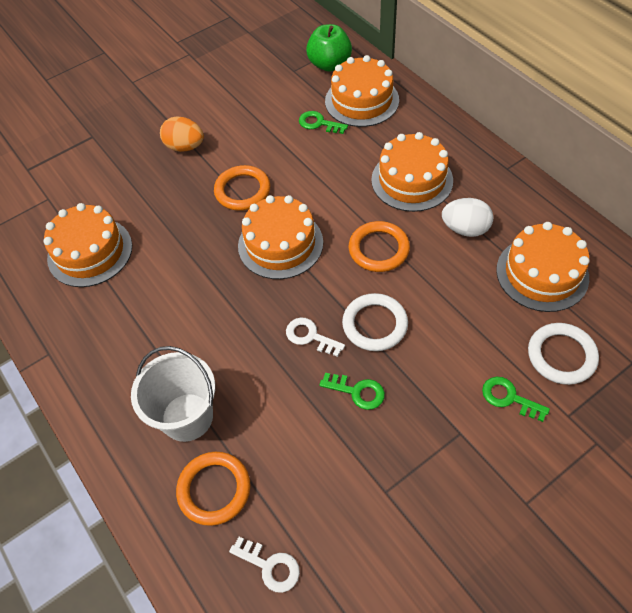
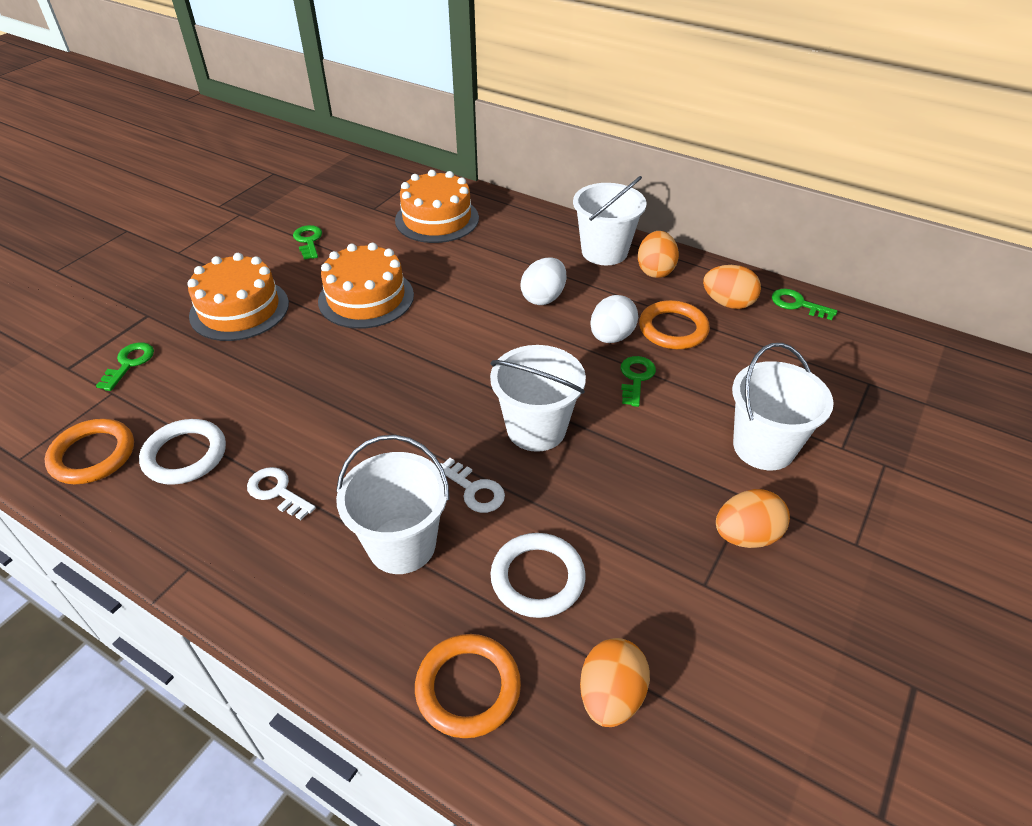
green apple: [306,24,352,72] = 1 -> none = 0
green key: [299,111,348,134] [319,372,385,410] [482,377,550,422] = 3 -> [96,342,154,391] [293,225,322,259] [620,356,656,407] [772,289,838,320] = 4
orange cake: [43,203,132,287] [238,195,323,279] [325,55,399,127] [371,132,453,212] [496,222,590,312] = 5 -> [187,253,289,341] [318,243,414,329] [395,170,479,243] = 3
orange egg: [160,117,204,152] = 1 -> [580,638,650,727] [638,231,679,278] [703,265,761,309] [716,489,790,548] = 4
white bucket: [131,346,215,442] = 1 -> [336,435,450,574] [490,345,586,452] [573,176,646,265] [732,343,834,470] = 4
white egg: [442,198,494,237] = 1 -> [521,257,566,305] [590,295,638,343] = 2

